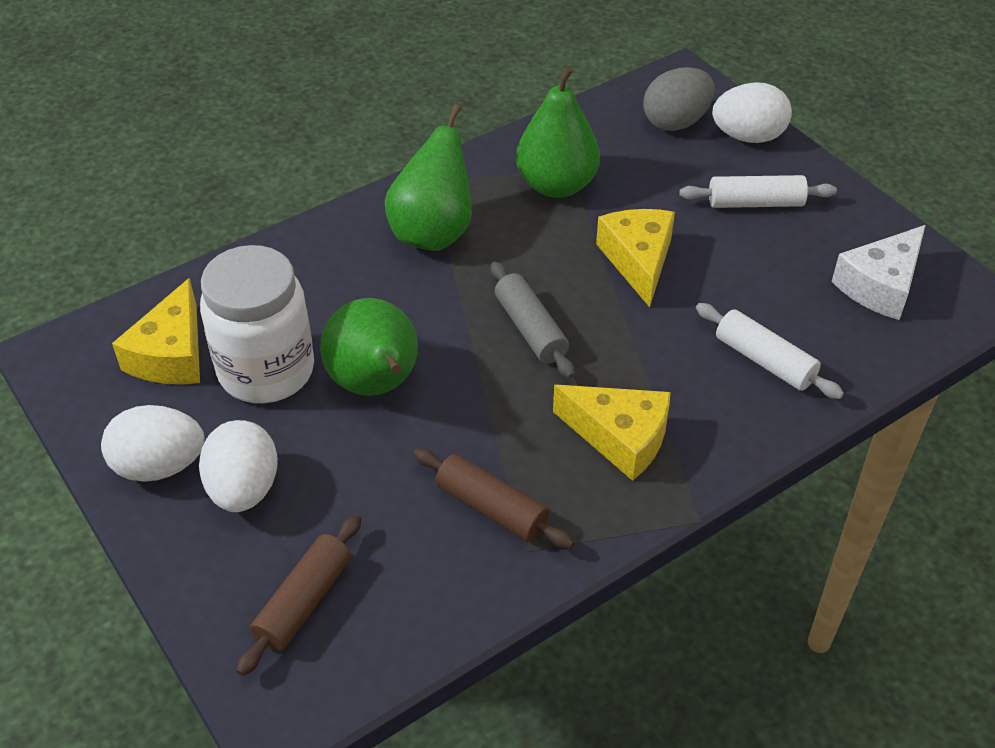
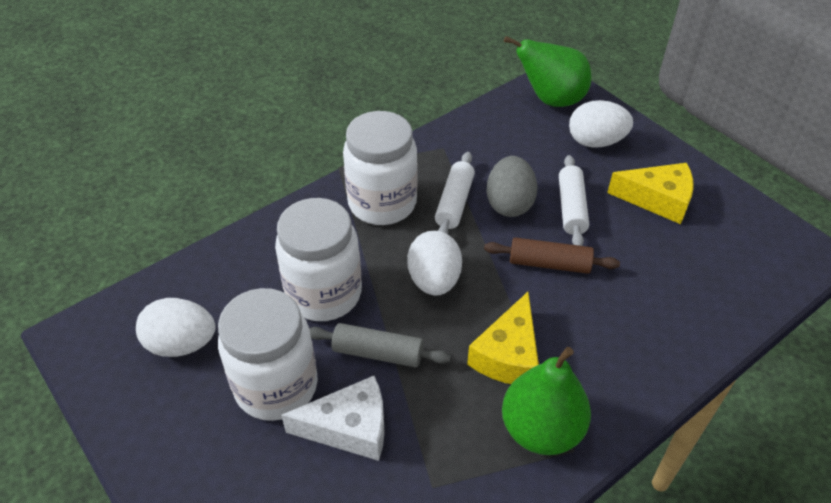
brown rolling pin: [236,514,361,676] [413,448,574,549] = 2 -> [484,237,620,274] = 1
green pear: [320,298,418,396] [385,104,472,251] [516,67,600,198] = 3 -> [502,347,591,455] [504,36,592,107] = 2
white jar: [200,245,314,403] = 1 -> [218,288,318,421] [275,198,362,321] [343,111,418,225] = 3
yellow cheese: [112,278,200,384] [553,385,671,481] [596,209,675,307] = 3 -> [467,292,539,384] [607,163,694,224] = 2

